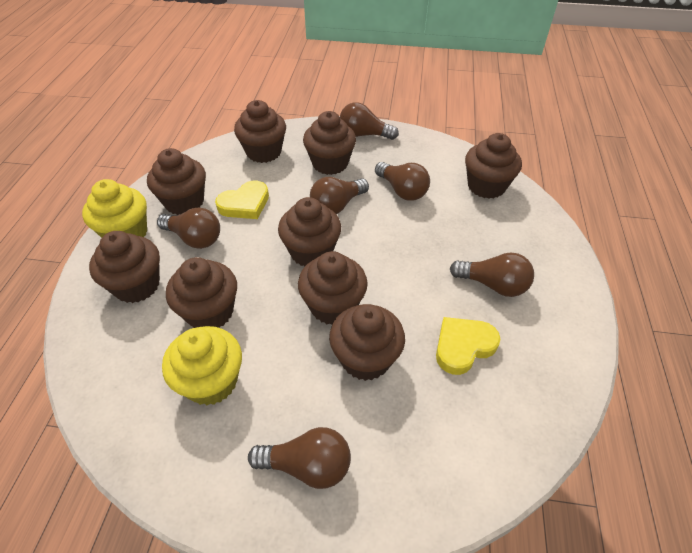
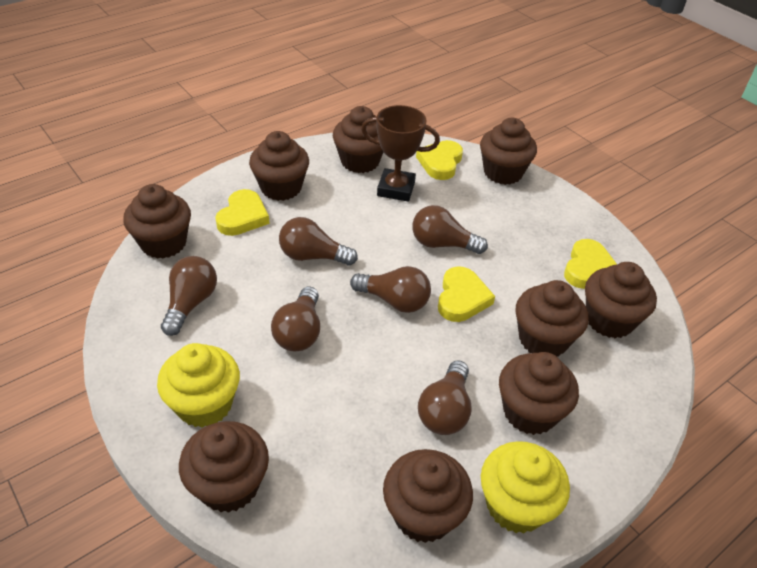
brown trophy: none = 0 -> [361,105,440,202] = 1
yellow heart: [215,181,269,219] [436,317,500,375] = 2 -> [215,189,270,236] [416,140,463,180] [438,266,495,322] [564,239,617,289] = 4

